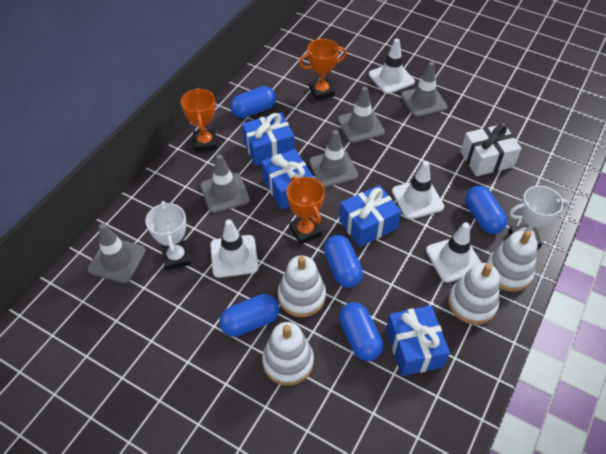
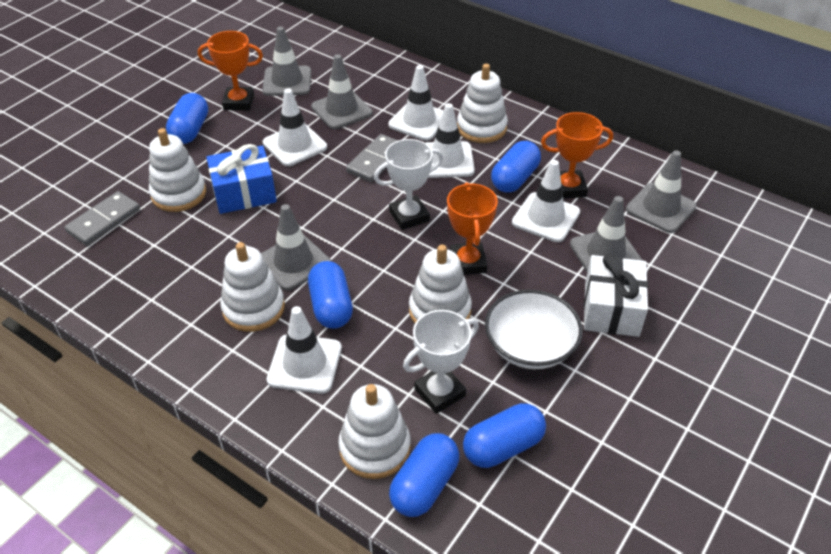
blue gift: [242,112,294,166] [261,149,315,210] [339,185,401,247] [386,305,450,376] = 4 -> [206,144,277,214] = 1
grey domino: none = 0 -> [65,191,140,245] [346,134,398,182] = 2
white bowl: none = 0 -> [485,290,583,369] = 1
white stacking toy: [262,322,314,386] [278,255,326,317] [448,263,500,325] [486,231,538,292] = 4 -> [149,128,206,212] [220,242,285,332] [338,384,411,479] [409,245,472,323] [457,64,508,143] = 5
white traffic cone: [210,219,258,278] [369,39,415,94] [392,161,444,219] [426,222,481,283] = 4 -> [263,89,327,166] [267,306,342,394] [388,65,443,141] [426,103,475,178] [512,160,580,242] = 5

